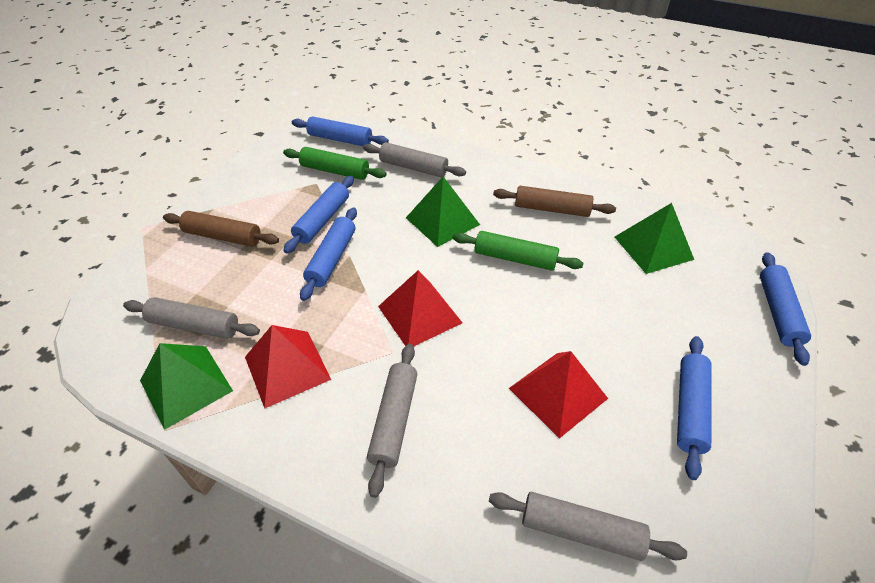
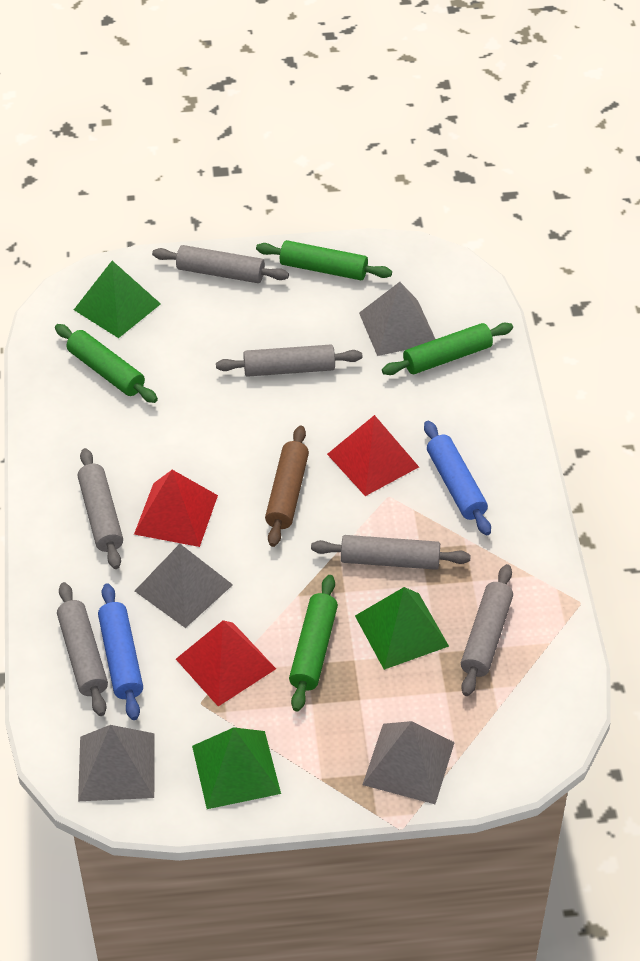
blue rolling pin: [283,176,354,253] [292,116,389,146] [300,208,357,301] [677,336,712,480] [760,252,811,366] = 5 -> [98,583,143,720] [424,421,491,535] = 2
brown rolling pin: [163,211,279,247] [493,186,616,217] = 2 -> [265,425,309,547] = 1
green rolling pin: [283,147,386,180] [453,231,583,271] = 2 -> [55,324,158,403] [256,240,392,280] [289,575,338,711] [382,323,513,375] = 4
grey pyramid: none = 0 -> [78,725,155,801] [135,544,233,628] [359,282,435,356] [362,721,455,804] = 4
grey rolling pin: [123,297,260,339] [363,142,466,177] [367,344,417,498] [489,492,687,561] = 4 -> [57,582,108,716] [78,448,123,569] [152,245,289,283] [216,344,362,377] [311,535,471,570] [461,564,513,696] = 6

